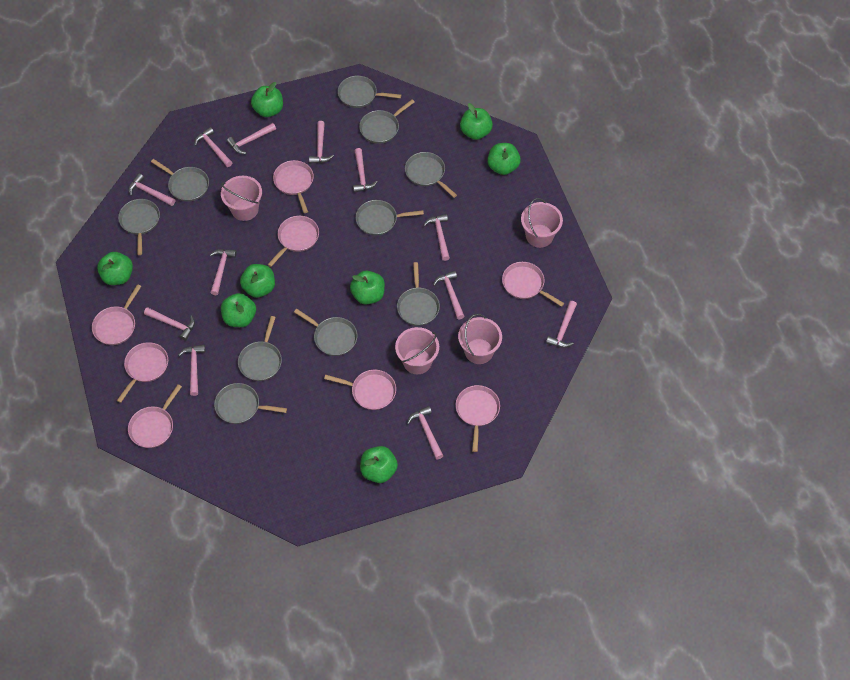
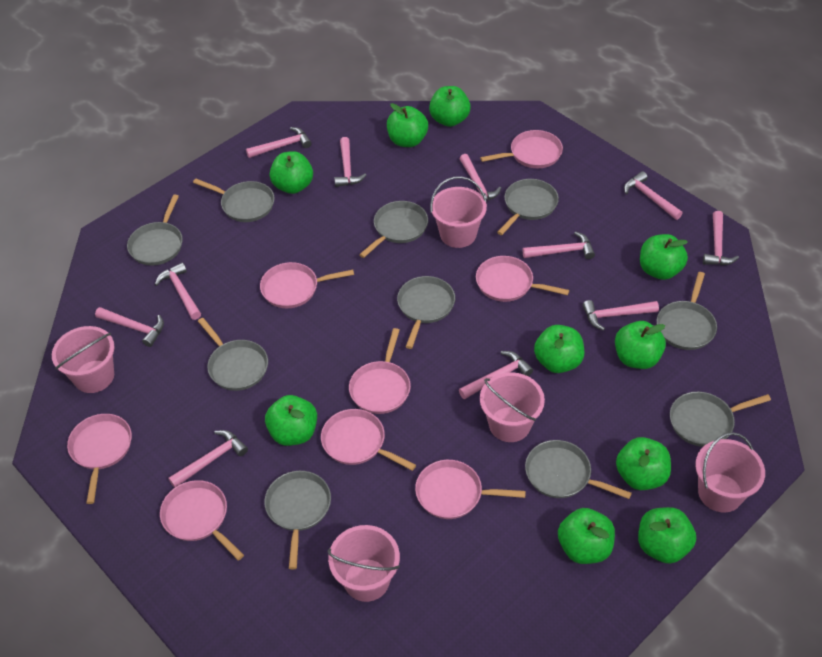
green apple: [97,252,133,285] [221,293,256,327] [240,264,275,298] [251,82,283,117] [350,271,385,305] [360,446,398,483] [460,103,493,140] [487,143,521,175] = 8 -> [265,395,317,446] [270,151,313,194] [387,103,428,147] [429,86,471,127] [534,325,584,373] [558,508,615,564] [615,321,666,369] [616,437,671,490] [638,507,696,564] [640,234,688,280] = 10
pink bucket: [221,176,262,221] [395,327,439,374] [458,314,502,364] [521,198,563,248] = 4 -> [52,326,115,393] [328,525,400,602] [430,176,487,248] [480,372,545,442] [695,432,765,512] = 5
pink hammer: [128,174,175,206] [144,307,195,341] [178,344,205,396] [194,127,233,167] [210,249,237,295] [227,123,276,154] [309,121,334,164] [353,148,377,193] [407,406,443,459] [423,214,450,261] [433,271,464,320] [546,301,577,348] = 12 -> [95,307,164,347] [155,263,201,320] [168,430,248,488] [246,127,312,158] [334,137,366,187] [459,154,501,201] [459,351,533,399] [523,232,595,259] [583,300,659,331] [624,171,683,220] [703,211,739,265] = 11

